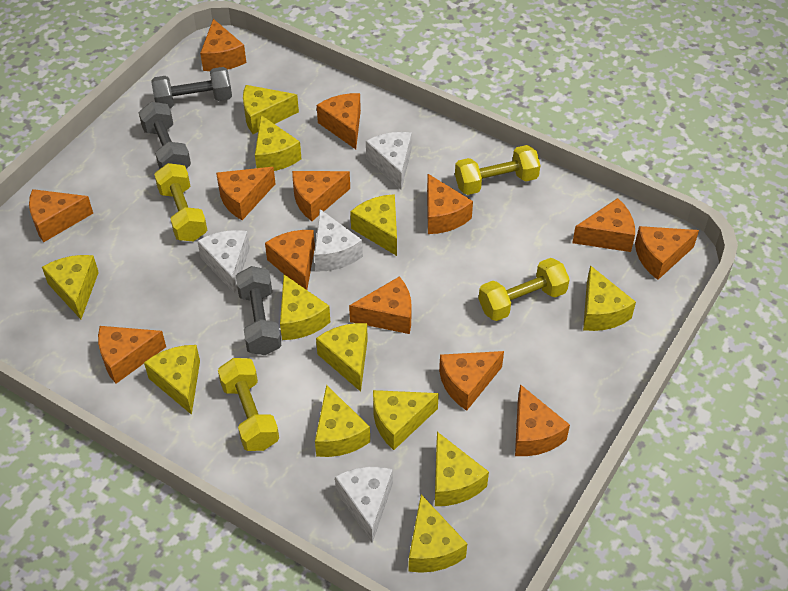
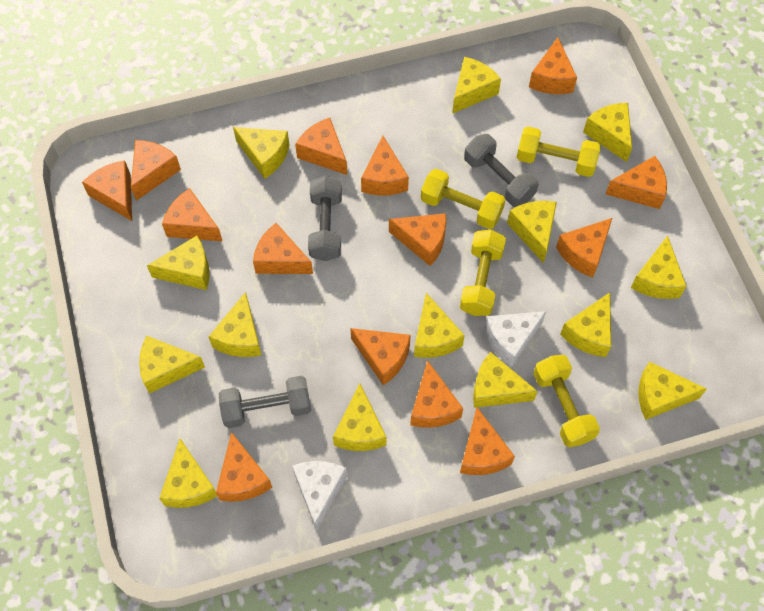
orange cheese: [29,189,93,242] [98,326,166,384] [200,19,246,71] [216,167,275,220] [265,230,315,290] [292,171,350,221] [317,93,361,149] [349,276,412,334] [427,174,473,234] [439,351,504,411] [515,384,570,456] [572,198,635,252] [635,226,699,280] = 13 -> [82,161,132,221] [131,140,181,201] [162,188,222,241] [216,432,272,502] [253,223,313,274] [295,118,347,175] [350,328,411,385] [361,136,409,196] [389,213,446,266] [410,360,463,428] [460,407,515,475] [529,37,577,94] [556,218,612,278] [605,156,667,209] = 14
white cheese: [197,230,250,294] [314,209,363,271] [335,467,393,543] [366,132,412,190] = 4 -> [292,461,347,531] [485,311,546,367] = 2
yellow cheese: [42,255,99,319] [144,345,200,415] [243,85,299,134] [255,115,301,171] [280,275,330,340] [315,385,370,457] [316,323,368,392] [350,194,397,256] [373,390,439,450] [408,495,467,573] [435,432,489,506] [583,265,636,331] = 12 -> [139,336,205,393] [147,236,210,290] [159,439,217,508] [209,292,261,357] [233,127,290,179] [333,384,386,451] [414,293,465,358] [452,57,501,114] [473,352,538,408] [507,201,557,263] [560,292,611,357] [583,103,632,162] [631,236,686,299] [638,362,707,420] = 14

